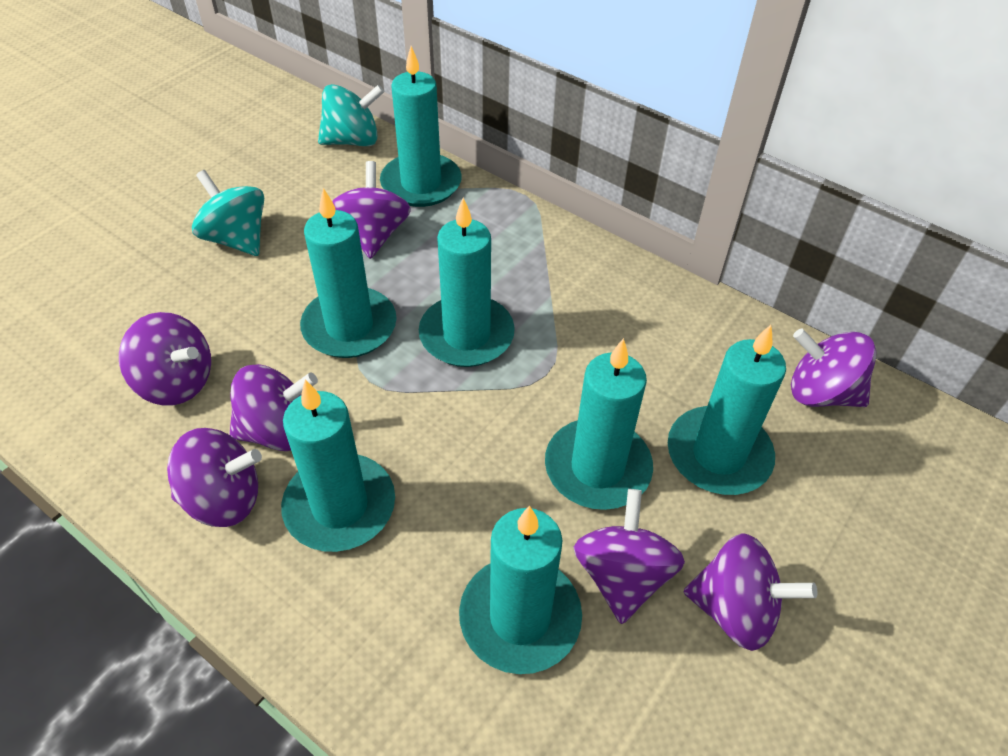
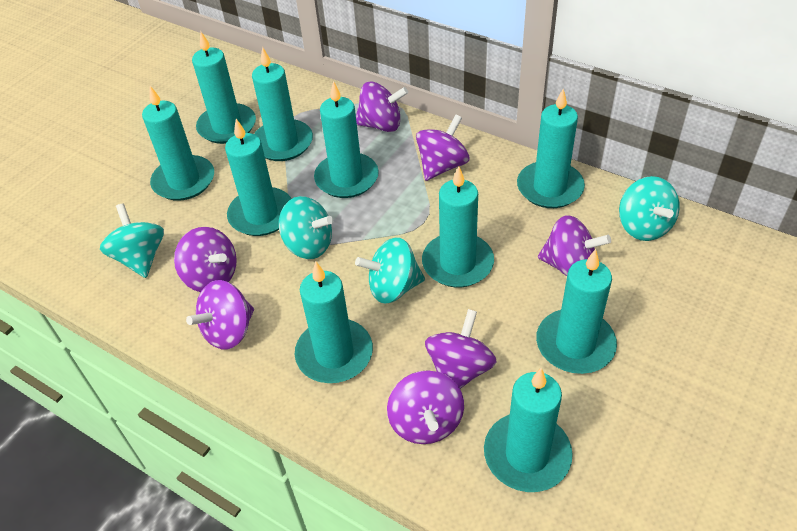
turquoise candle: [281,379,395,552] [300,188,397,358] [380,46,462,207] [419,198,515,367] [459,506,582,674] [545,338,653,510] [668,325,786,495] = 7 -> [142,86,214,201] [192,32,256,144] [225,119,291,236] [252,47,313,161] [295,261,373,383] [314,81,379,198] [422,166,494,287] [484,368,573,492] [517,89,585,208] [536,249,617,374] = 10
turquoise spinning top: [192,170,264,256] [318,84,384,146] = 2 -> [100,203,164,278] [279,196,333,259] [355,237,425,304] [619,176,680,241] = 4

